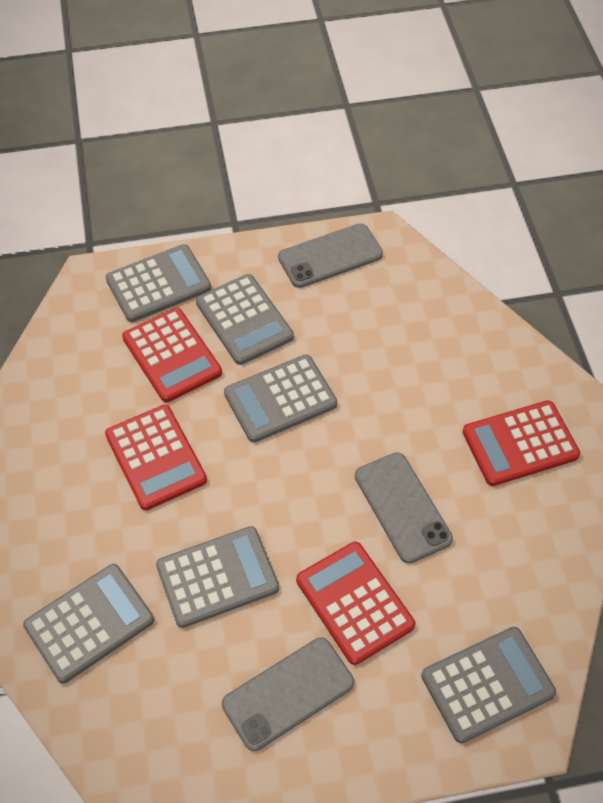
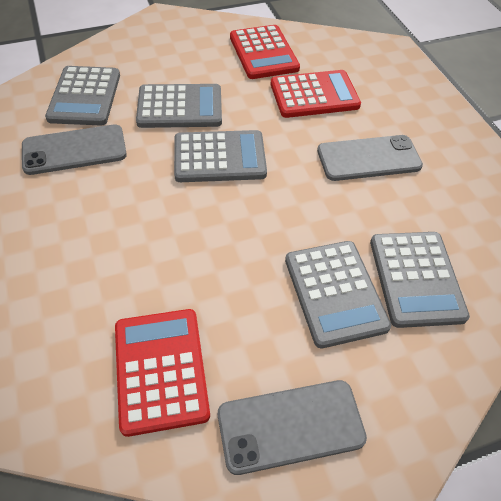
grey calculator: [23,564,154,683] [106,244,211,322] [156,526,279,628] [196,274,294,365] [224,354,337,443] [421,627,556,743] = 6 -> [45,66,120,125] [136,84,222,128] [174,130,267,182] [285,241,391,348] [370,232,470,328] = 5
red calculator: [105,405,207,510] [122,308,222,402] [296,542,415,665] [463,400,580,486] = 4 -> [115,309,210,437] [230,25,300,79] [271,70,361,118] = 3

